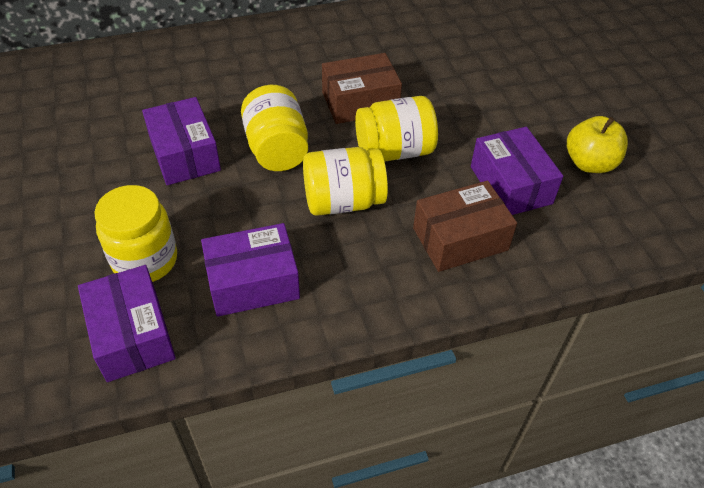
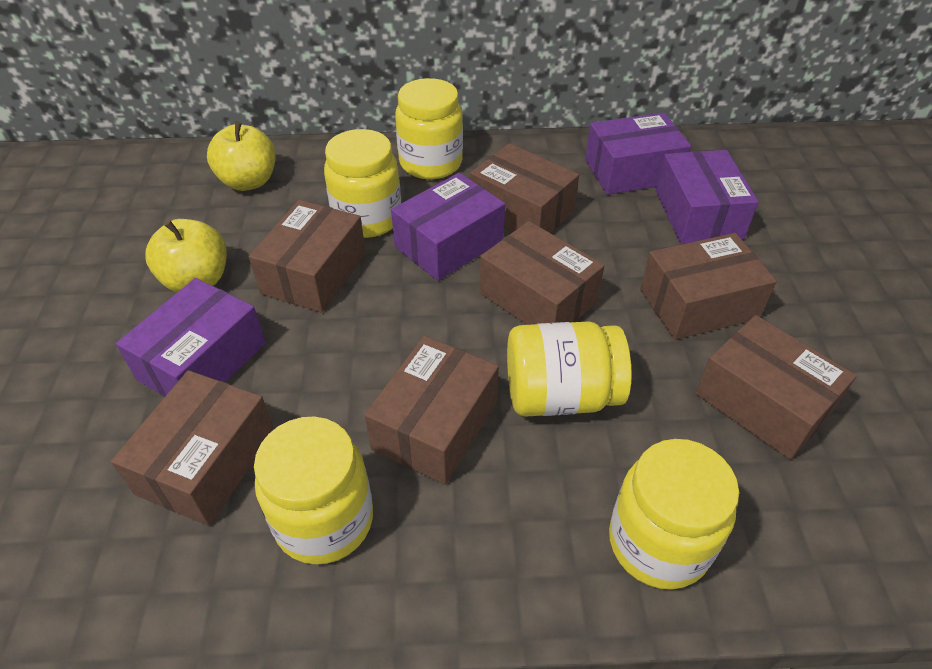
brown box: [322,53,402,124] [413,181,517,272] = 2 -> [111,370,274,526] [249,200,366,313] [364,336,499,485] [470,143,579,233] [480,221,605,325] [640,233,777,340] [695,315,856,460] = 7
yellow apple: [567,116,628,173] = 1 -> [145,219,227,292] [207,121,276,191] = 2
yellow jar: [94,185,177,282] [241,85,308,171] [303,147,388,216] [355,96,438,161] = 4 -> [254,417,373,565] [324,129,401,238] [395,78,463,179] [507,321,632,417] [609,439,739,590] = 5

